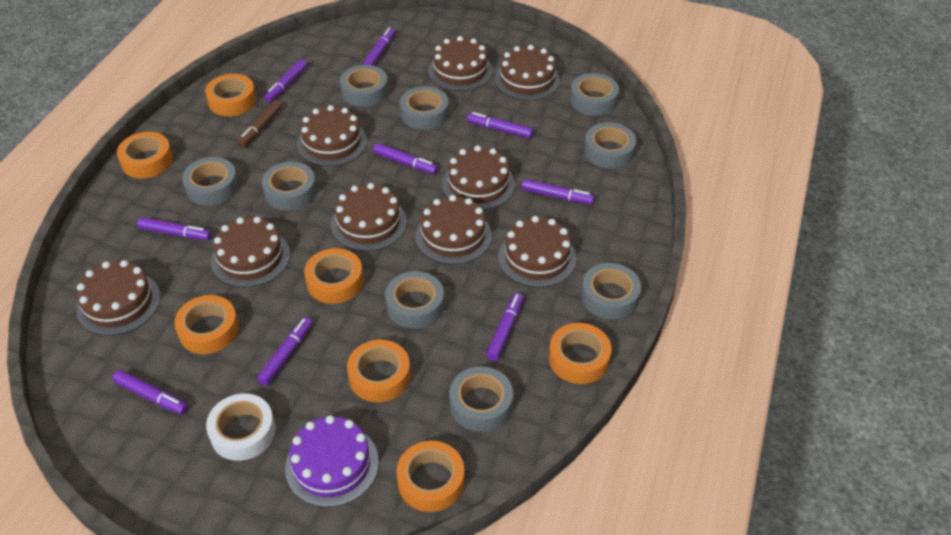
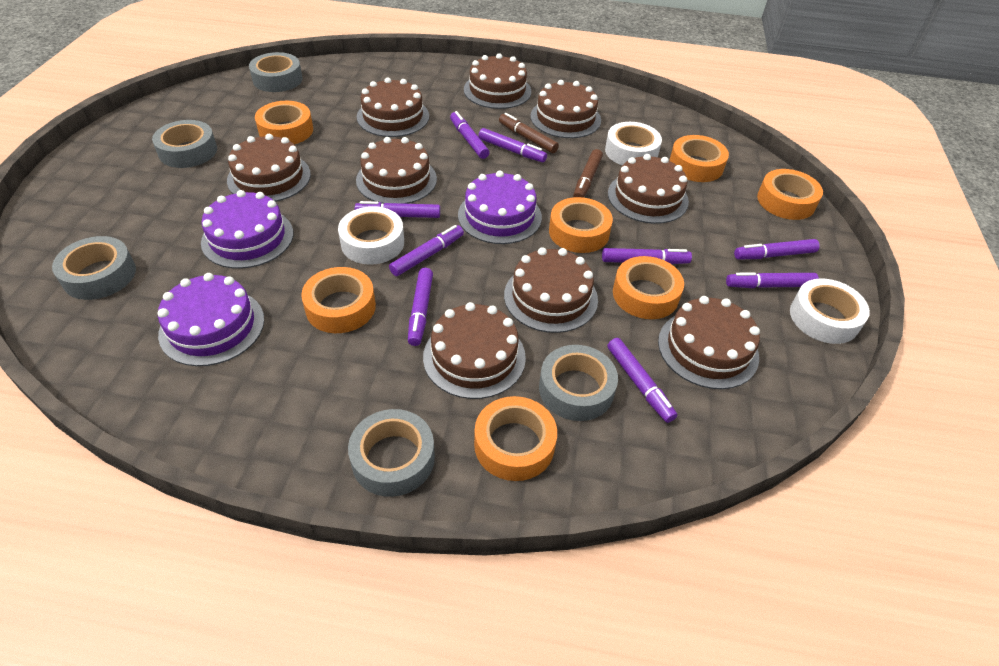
brown marker: [238,100,282,148] = 1 -> [499,113,559,153] [573,149,603,198] = 2
grey tape: [182,157,239,206] [262,162,317,211] [340,65,388,107] [385,271,444,329] [400,86,449,130] [449,366,513,432] [570,73,619,116] [581,263,641,319] [584,122,636,169] = 9 -> [52,236,136,300] [152,120,217,168] [249,52,303,92] [348,409,435,497] [539,345,618,421] = 5
purple cake: [285,415,379,507] = 1 -> [158,273,264,366] [201,190,293,269] [458,171,542,244] = 3
white tape: [206,393,276,461] = 1 -> [338,206,404,265] [605,122,662,165] [790,278,870,344] = 3

